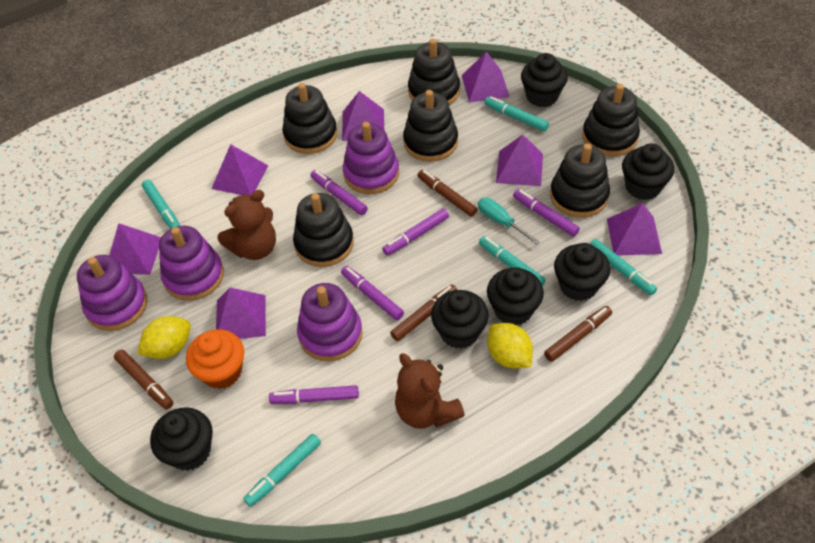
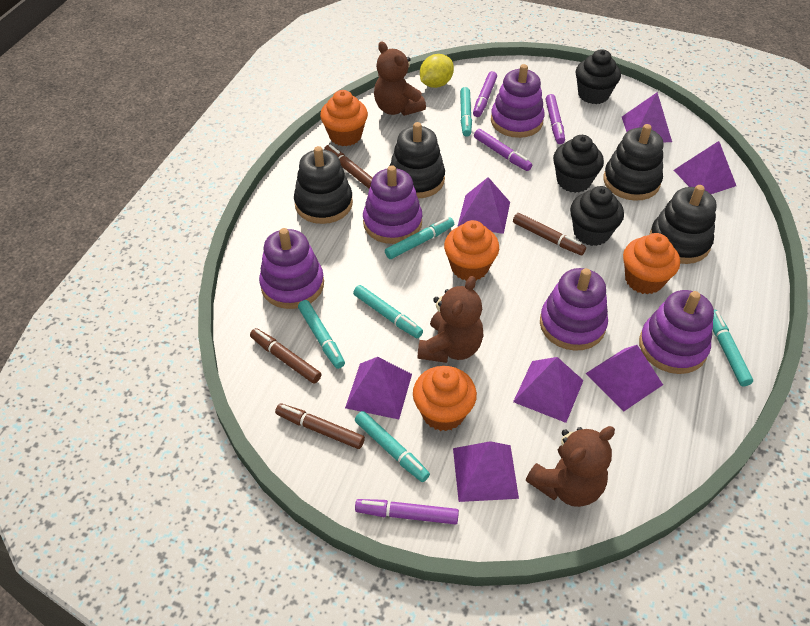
black cupcake: [150,407,213,471] [431,290,489,349] [487,267,544,325] [521,53,568,107] [554,243,610,301] [622,143,674,200] = 6 -> [553,135,604,193] [570,186,624,246] [576,49,621,104] = 3
black stacking toy: [282,83,337,154] [293,193,354,267] [403,90,458,162] [408,39,460,105] [550,143,610,218] [582,84,640,156] = 6 -> [294,146,353,224] [390,122,445,198] [603,124,663,201] [649,185,717,264] = 4
brown teddy bear: [218,190,276,260] [395,353,465,429] = 2 -> [374,41,426,116] [418,276,484,363] [526,426,615,507] = 3
orange cupcake: [186,329,244,389] = 1 -> [320,90,368,146] [413,366,477,431] [444,220,499,280] [623,233,680,294] = 4
purple marker: [269,385,359,404] [310,170,368,215] [341,266,404,320] [382,208,449,256] [513,189,580,237] = 5 -> [355,499,459,524] [473,71,497,117] [474,129,532,171] [545,94,565,144] = 4
purple stacking toy: [77,255,147,331] [159,226,224,301] [297,283,363,362] [343,122,399,194] = 4 -> [259,228,324,309] [363,165,422,244] [491,64,545,138] [540,268,608,351] [639,290,714,374] = 5
turquoise marker: [142,180,180,229] [243,434,321,507] [479,236,546,286] [484,96,549,131] [590,239,657,295] = 5 -> [298,300,345,369] [353,285,423,338] [355,411,430,482] [385,217,454,259] [460,87,472,137] [713,309,753,386] = 6
turquoise screwdriver: [478,197,540,245] = 1 -> none = 0
yellow lemon: [137,316,191,359] [487,323,533,368] = 2 -> [420,54,454,88] = 1

